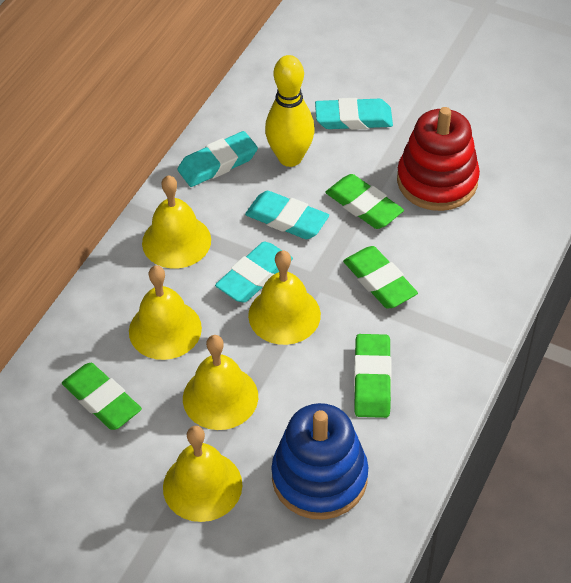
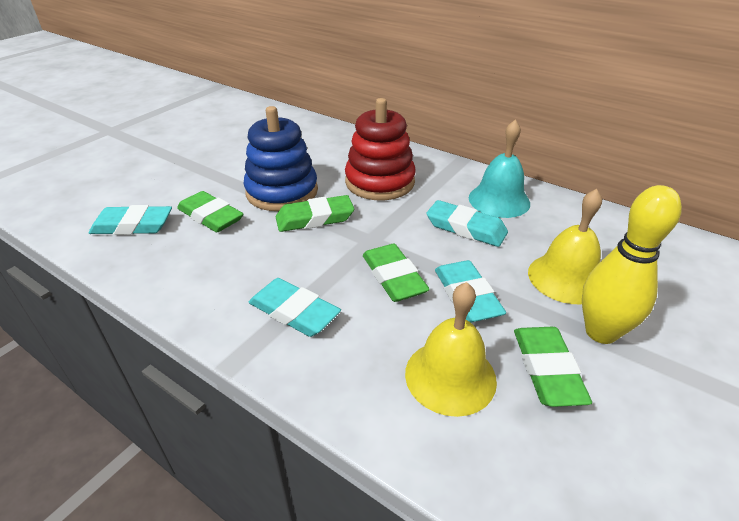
turquoise bell: none = 0 -> [469,119,530,218] = 1
yellow bell: [129,265,202,360] [142,175,211,268] [163,426,242,522] [183,335,258,430] [248,250,321,345] = 5 -> [405,282,497,417] [528,189,602,304] = 2

